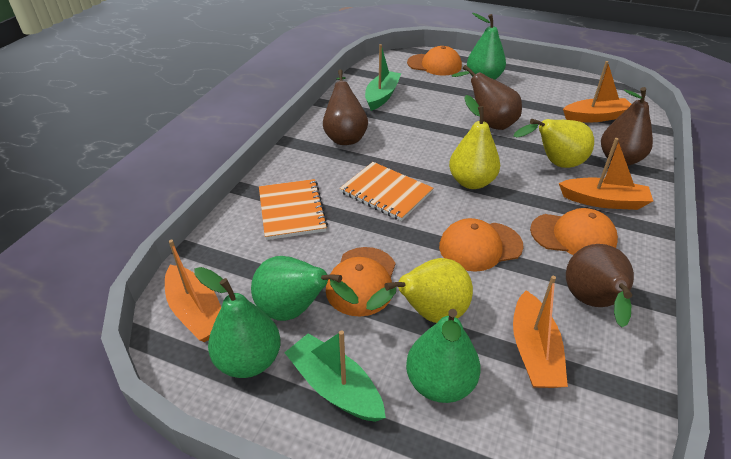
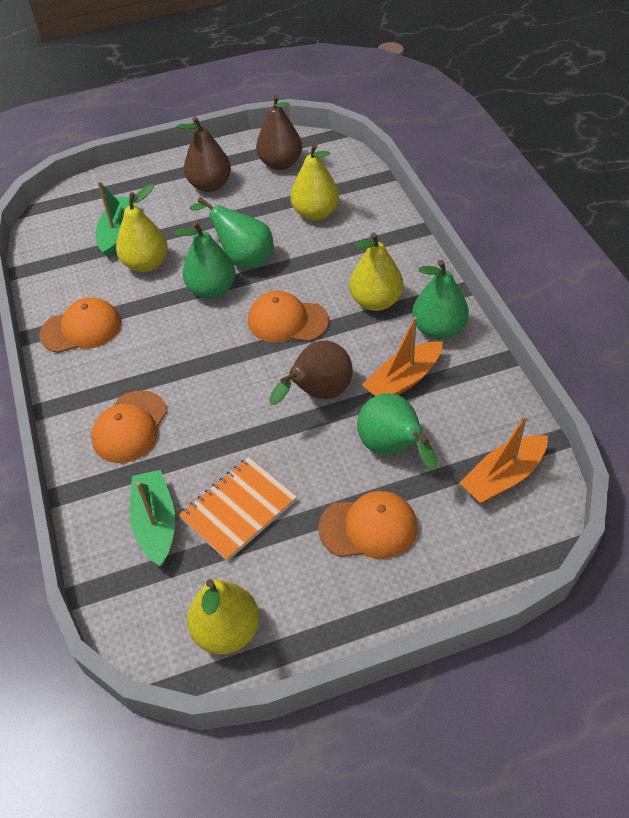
brown pear: [323,70,368,145] [452,65,522,130] [566,244,634,327] [601,87,653,166] = 4 -> [177,117,231,192] [256,95,302,170] [269,341,353,405] = 3
orange boat: [165,240,221,342] [513,276,568,388] [559,138,653,210] [563,61,632,122] = 4 -> [362,317,443,396] [460,415,548,503] = 2
orange notebook: [259,179,328,240] [340,162,433,221] = 2 -> [179,457,297,561] = 1
yellow pear: [366,258,473,323] [449,95,500,189] [514,119,594,168] = 3 -> [116,184,168,272] [187,579,259,654] [290,143,339,221] [349,232,403,311] = 4

